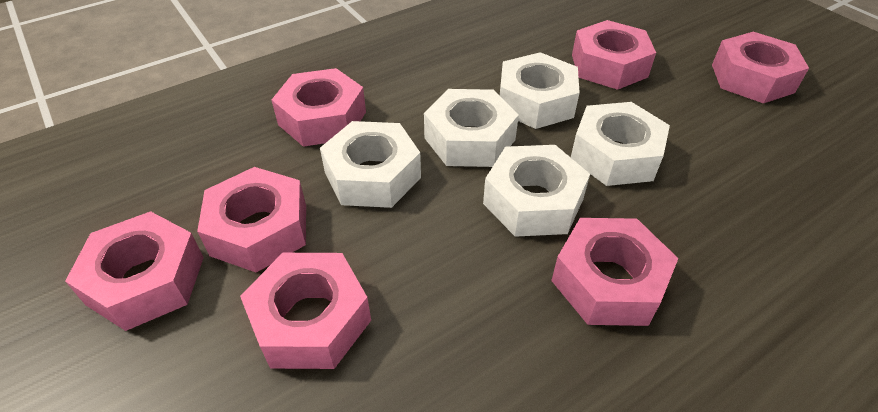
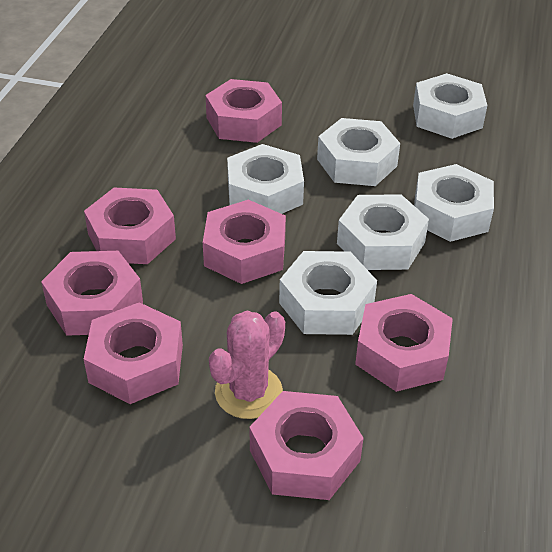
pink cactus: none = 0 -> [209,311,285,419] = 1
white nut: [320,121,421,208] [424,89,519,167] [483,145,590,237] [500,52,580,129] [571,102,670,186] = 5 -> [227,144,304,214] [279,251,377,335] [317,118,400,186] [337,194,429,270] [413,73,487,139] [414,164,494,242] = 6

